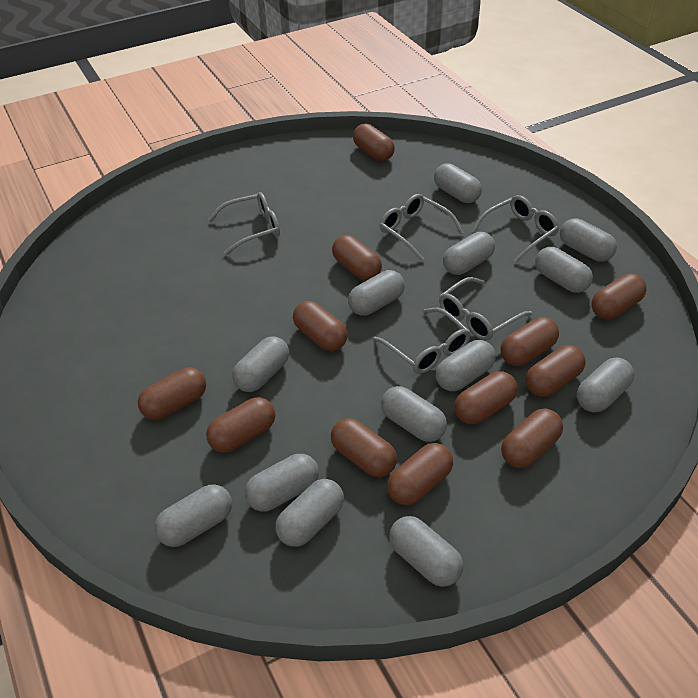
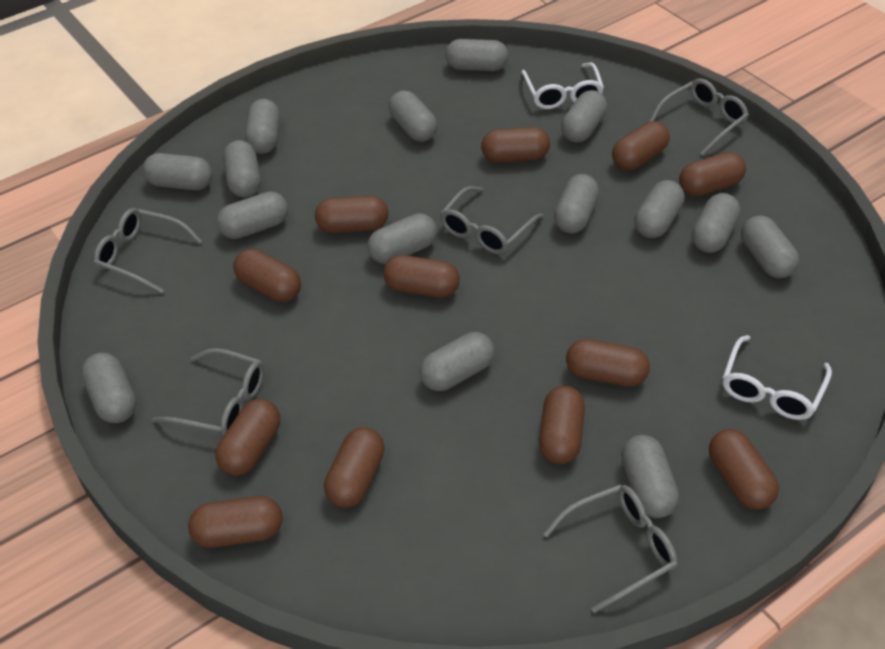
grey capsule: [154,484,232,547] [232,336,289,392] [245,454,319,512] [275,479,344,547] [348,270,405,316] [381,386,447,442] [389,516,463,587] [434,163,482,203] [436,340,496,391] [443,232,495,275] [535,247,593,293] [560,218,617,262] [577,357,634,413] = 13 -> [81,353,136,423] [143,153,213,190] [217,191,288,239] [223,140,261,198] [245,99,280,154] [367,213,437,264] [389,90,437,142] [419,332,495,391] [445,39,509,71] [554,174,599,234] [561,90,607,143] [621,435,679,518] [634,180,685,238] [692,193,740,253] [741,215,799,278] = 15
white glasses: none = 0 -> [521,62,604,109] [723,335,832,420] = 2

